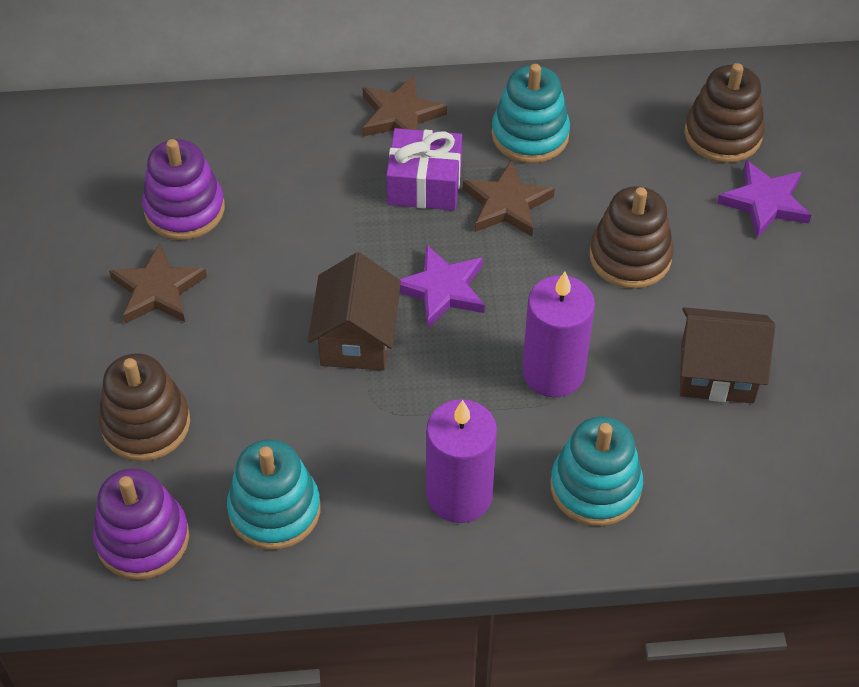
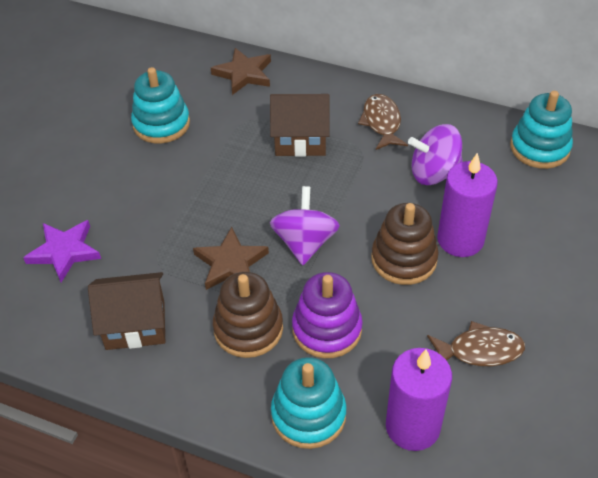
brown fish: none = 0 -> [358,94,408,150] [427,321,525,366] = 2
brown stacking toy: [99,353,190,461] [590,186,674,289] [685,63,765,163] = 3 -> [213,272,283,358] [371,203,439,285] = 2
brown star: [109,243,207,324] [363,75,447,136] [463,160,555,237] = 3 -> [193,227,269,290] [211,48,271,95] = 2
purple gift: [386,128,463,210] = 1 -> none = 0
purple spinning top: none = 0 -> [270,186,340,265] [408,124,463,185] = 2
purple stacking toy: [93,468,189,580] [142,139,225,240] = 2 -> [292,272,363,358] = 1
purple star: [399,244,485,328] [717,160,811,238] = 2 -> [23,220,101,282] = 1

